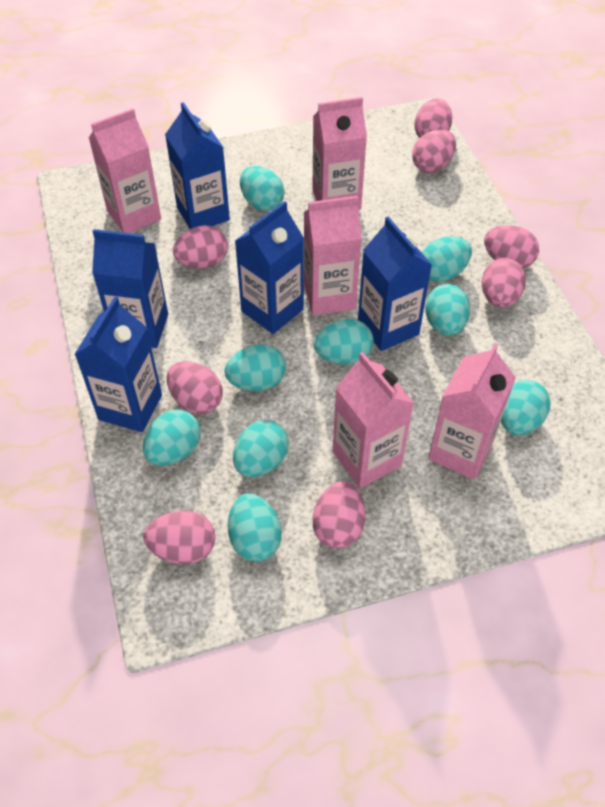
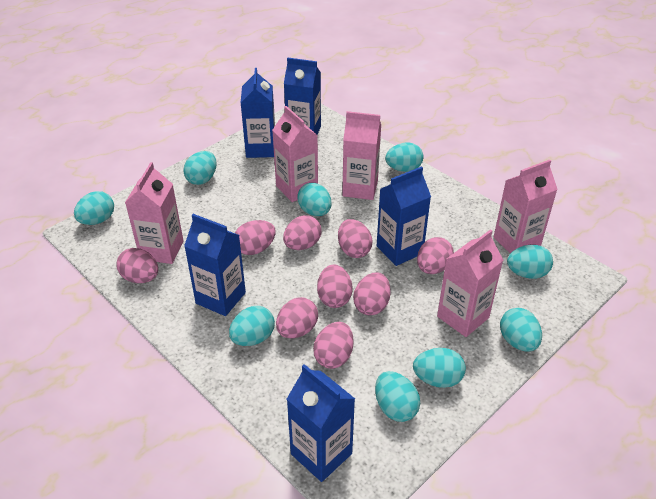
pink egg: [143,510,215,564] [167,361,223,414] [173,226,228,268] [313,481,365,549] [412,129,456,173] [414,98,452,138] [482,258,526,308] [484,225,539,269] = 8 -> [116,248,158,283] [235,220,276,255] [276,297,318,338] [283,215,322,250] [313,322,353,369] [317,264,353,308] [338,219,373,258] [353,272,391,315] [417,237,454,274] = 9

